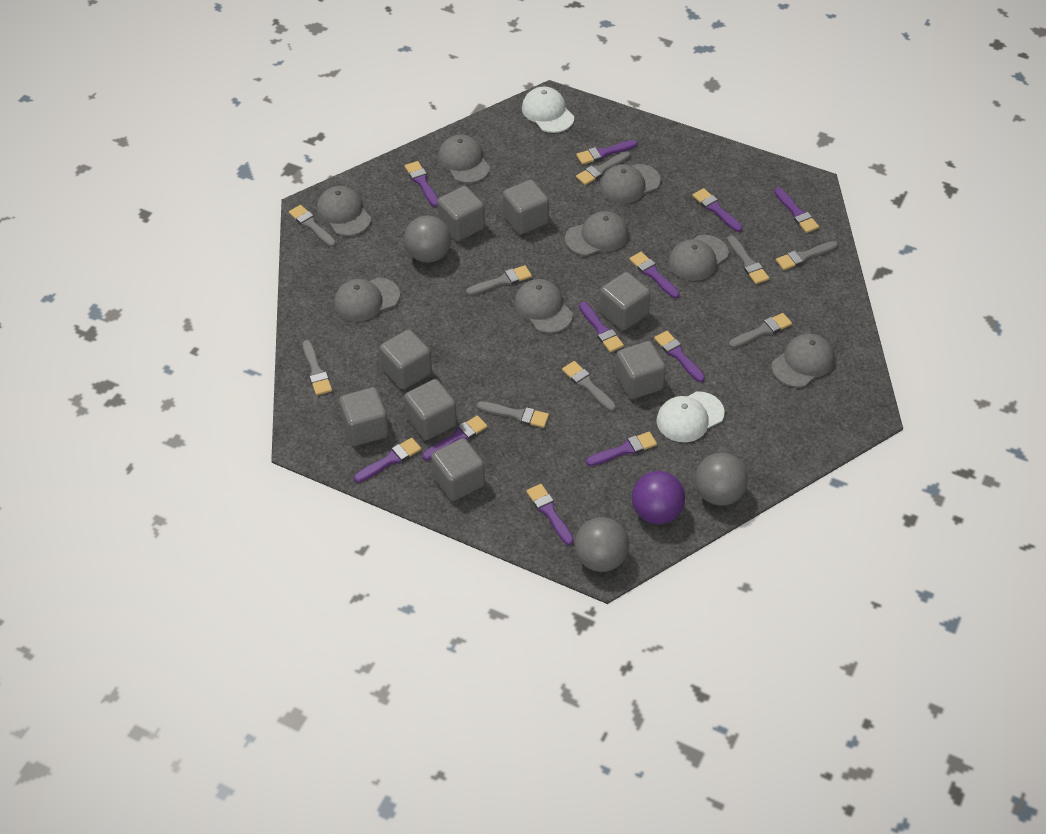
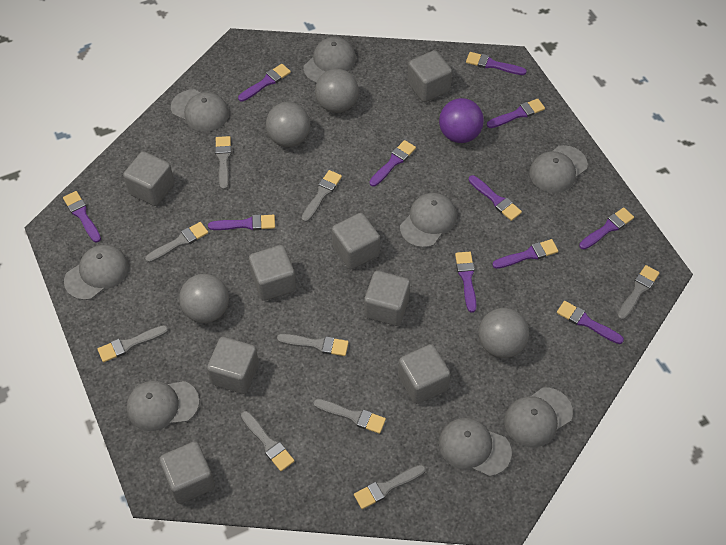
grey ball: [404,215,451,263] [574,517,629,572] [695,453,748,506] = 3 -> [179,274,229,323] [266,102,310,147] [315,69,359,113] [479,308,529,358] = 4
white cap: [522,86,574,133] [657,391,725,442] = 2 -> none = 0

